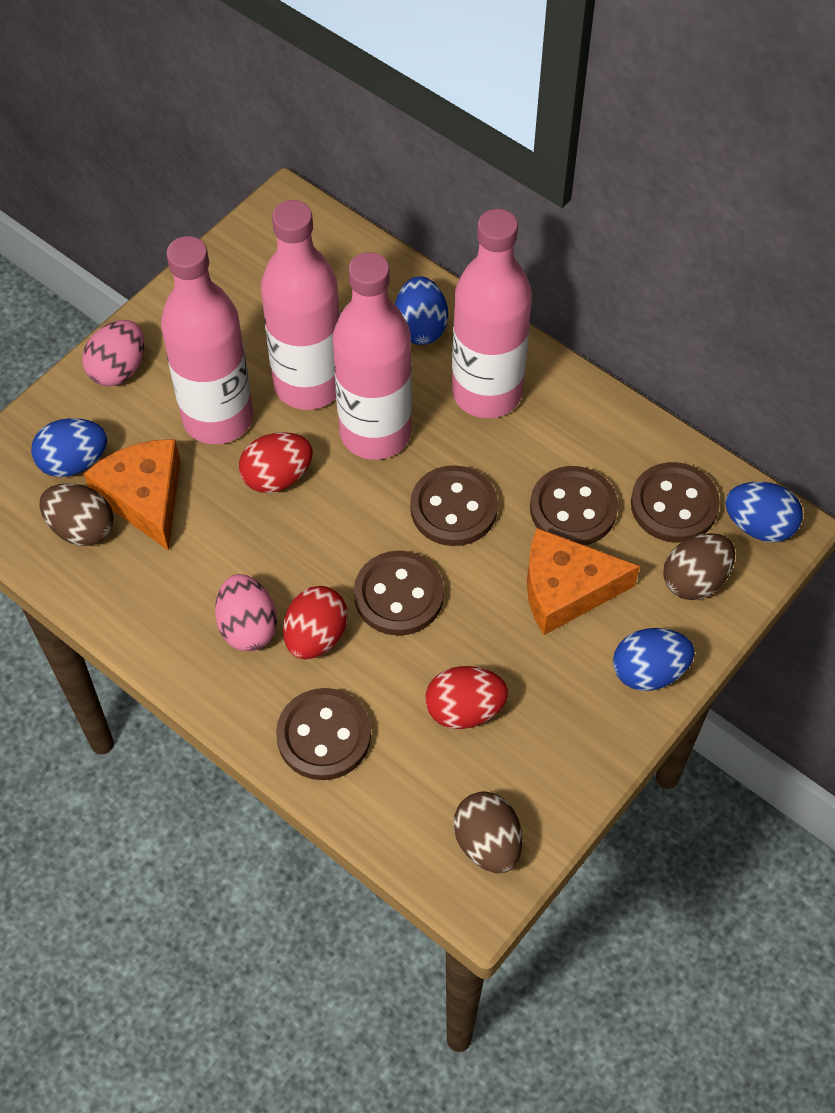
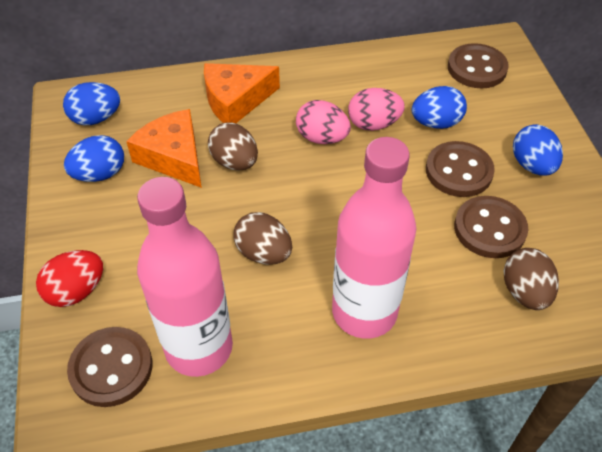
brown button: [276,688,371,780] [354,551,444,636] [410,465,498,546] [530,466,618,545] [631,462,720,543] = 5 -> [67,327,153,407] [426,141,495,197] [448,43,509,88] [454,196,528,258] = 4
pink bottle: [161,236,253,444] [261,200,340,410] [333,252,412,460] [452,209,532,418] = 4 -> [137,177,233,377] [332,137,416,339] = 2
red egg: [239,432,313,493] [283,586,348,659] [425,666,508,729] = 3 -> [36,250,103,307] = 1

